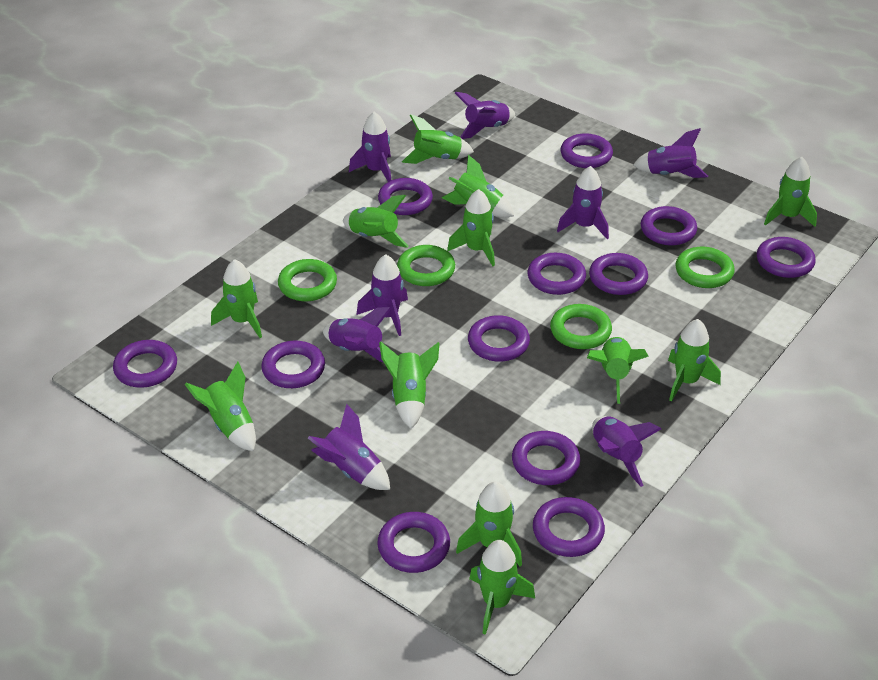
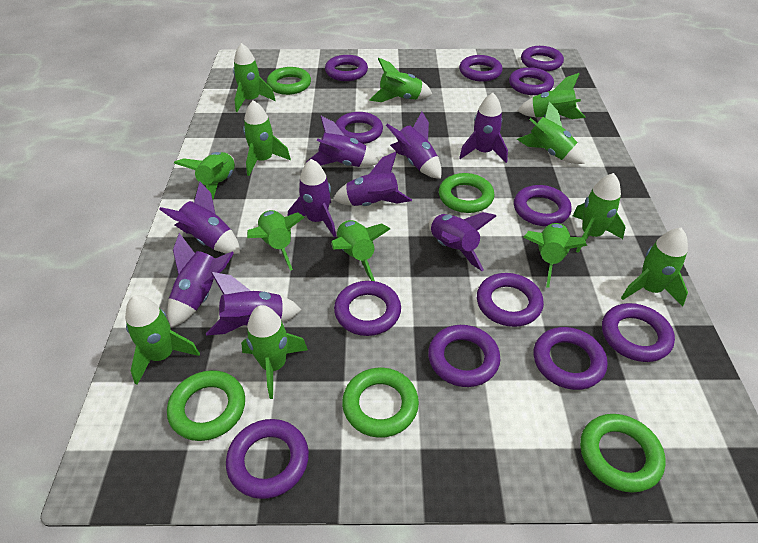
green ring: [278,259,337,301] [397,245,455,286] [550,304,612,349] [676,247,735,288] = 4 -> [167,370,245,441] [267,67,311,95] [342,368,419,438] [439,173,494,213] [580,414,666,493] = 5
green rocket: [185,361,256,451] [211,259,262,338] [343,195,409,248] [379,342,439,429] [402,114,474,164] [442,155,514,218] [447,189,495,266] [456,482,522,566] [469,540,535,635] [587,337,649,404] [668,319,721,401] [764,157,817,227] = 12 -> [125,295,200,385] [174,152,235,200] [233,43,276,112] [241,305,308,399] [243,100,291,176] [247,210,305,271] [331,220,390,281] [369,57,432,102] [517,102,585,164] [518,73,586,119] [523,223,587,288] [573,173,626,253] [621,228,688,307] = 13
purple rocket: [308,404,390,490] [323,307,392,362] [349,112,391,182] [356,254,408,336] [455,92,515,139] [557,166,609,239] [592,416,661,487] [633,128,708,178] = 8 -> [159,182,240,254] [167,233,234,327] [206,272,301,335] [288,159,336,237] [306,116,379,167] [333,152,412,206] [386,111,442,179] [428,212,496,271] [459,93,508,163] = 9

